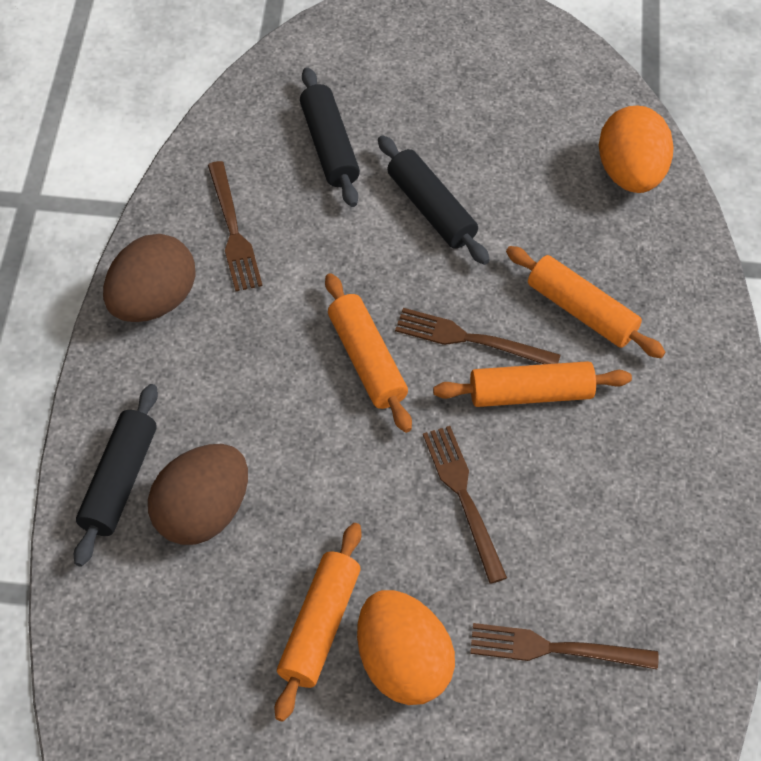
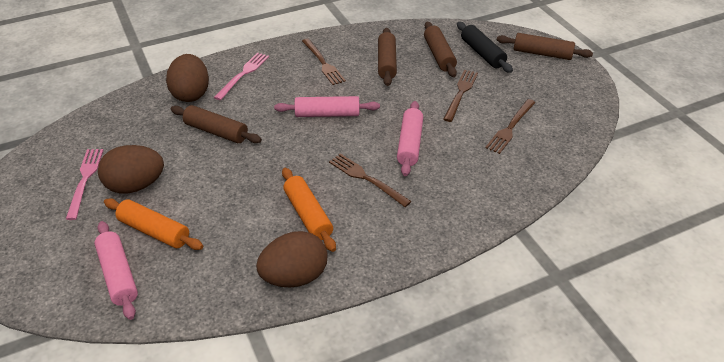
black rolling pin: [74,384,158,567] [300,67,360,207] [378,135,490,265] = 3 -> [457,22,513,73] = 1
brown egg: [103,234,195,322] [148,444,248,545] = 2 -> [98,145,164,194] [166,54,209,102] [256,231,328,287] = 3
brown rolling pin: none = 0 -> [171,105,262,143] [378,28,397,86] [424,22,457,77] [497,33,593,60] = 4
orange egg: [357,590,455,705] [599,105,674,193] = 2 -> none = 0
orange rolling pin: [275,523,362,722] [325,273,412,433] [433,361,632,407] [506,246,666,358] = 4 -> [104,198,203,250] [282,168,336,252] = 2
pink fork: none = 0 -> [66,149,103,220] [214,53,269,100] = 2
pink rolling pin: none = 0 -> [94,221,138,320] [274,96,380,117] [397,101,423,176] = 3

